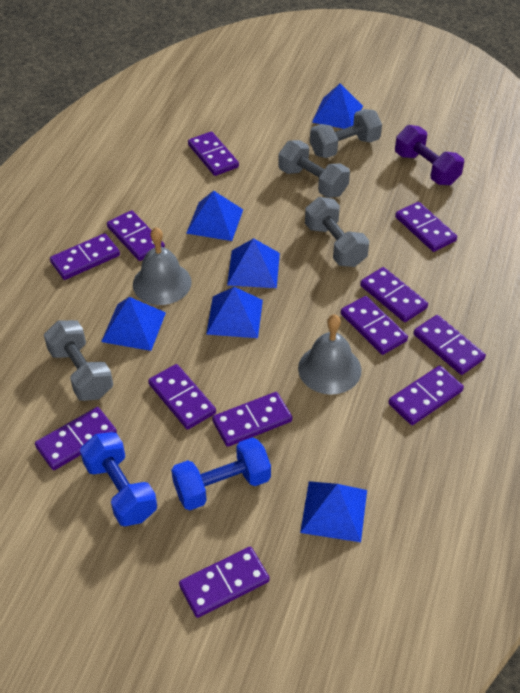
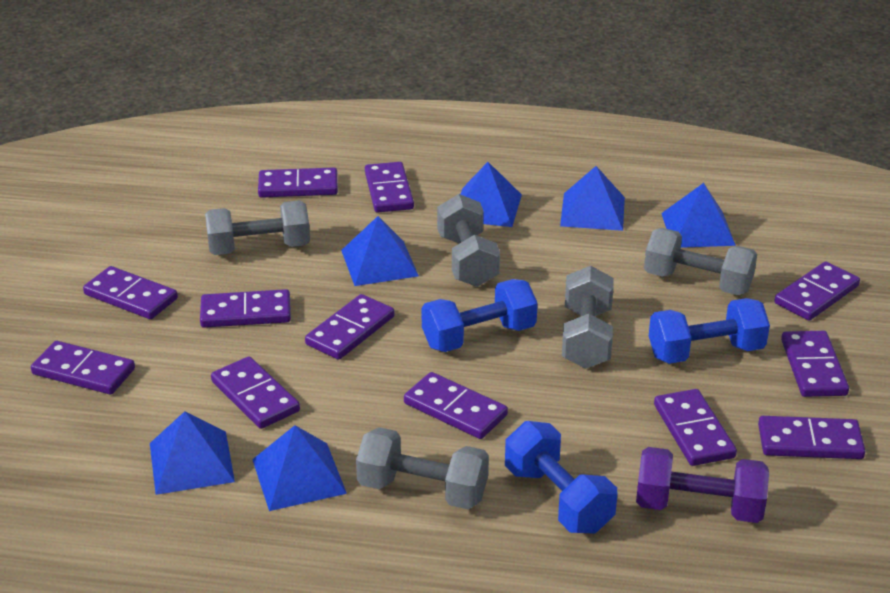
blue dumbbell: [80,432,157,526] [171,437,271,510] = 2 -> [421,279,538,352] [505,421,617,534] [649,298,770,364] = 3
grey bell: [133,227,191,305] [298,314,362,395] = 2 -> none = 0
grey dumbbell: [44,320,113,401] [278,140,350,198] [305,197,369,267] [310,109,382,158] = 4 -> [205,200,310,255] [356,427,489,509] [437,194,500,287] [562,266,614,369] [644,228,757,295] = 5

